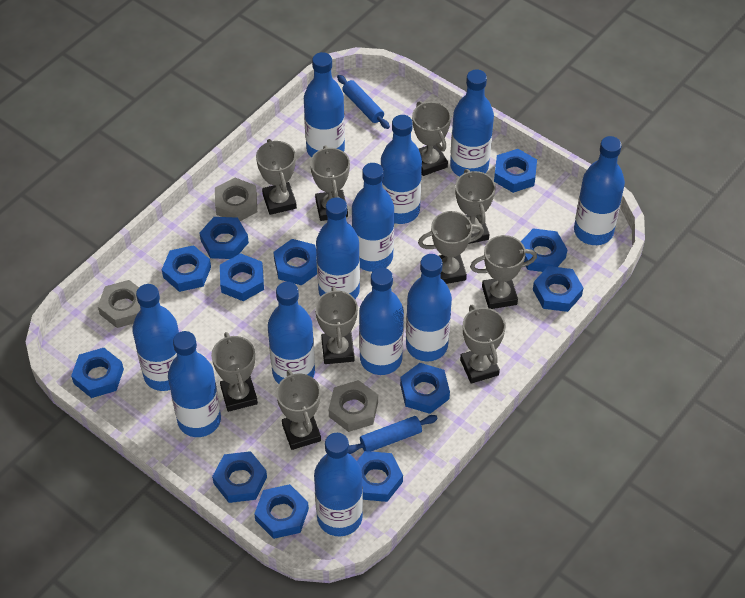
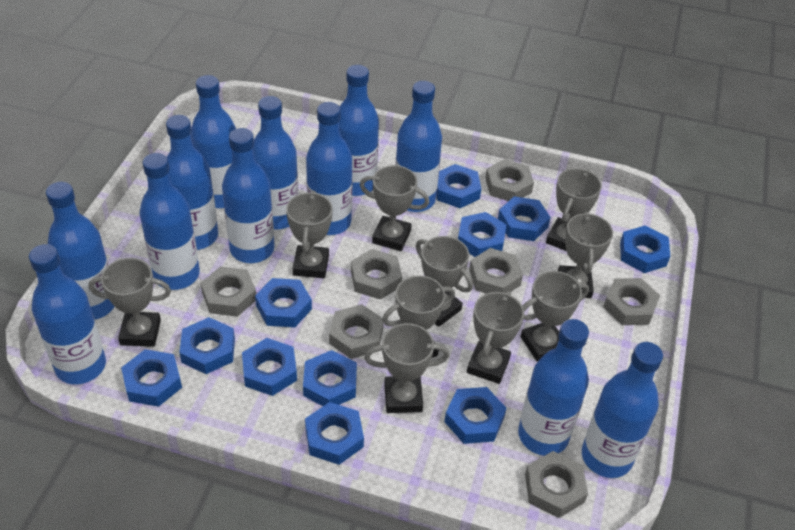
blue nut: [71,348,124,398] [162,245,211,292] [200,217,249,259] [212,451,267,503] [220,253,264,301] [254,484,309,539] [273,239,317,285] [357,451,403,502] [400,363,450,414] [494,149,537,193] [521,228,568,272] [533,266,583,312] = 12 -> [121,349,182,407] [179,317,235,374] [242,338,297,396] [255,278,312,327] [303,350,357,406] [305,402,364,465] [436,164,481,208] [444,387,507,444] [458,212,507,257] [498,196,551,241] [620,225,670,273] = 11
blue rolling pin: [337,75,390,129] [348,415,438,454] = 2 -> none = 0
grey nut: [98,280,141,328] [215,178,257,221] [329,380,378,432] = 3 -> [201,267,256,317] [329,304,384,359] [351,249,402,300] [469,248,523,294] [485,159,534,201] [525,451,588,518] [603,278,660,325] = 7

